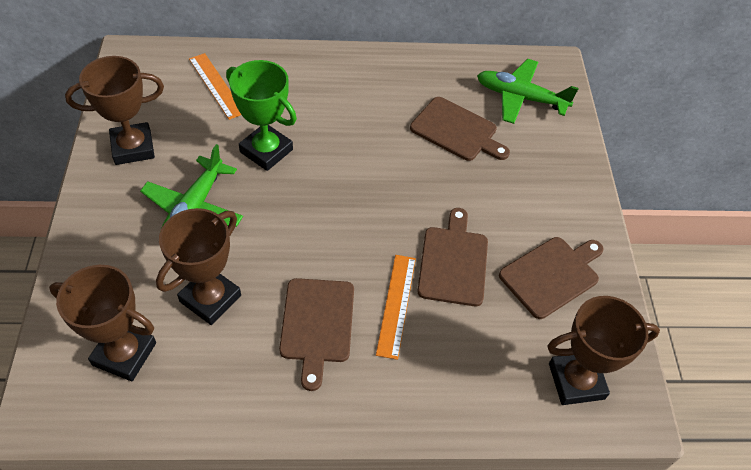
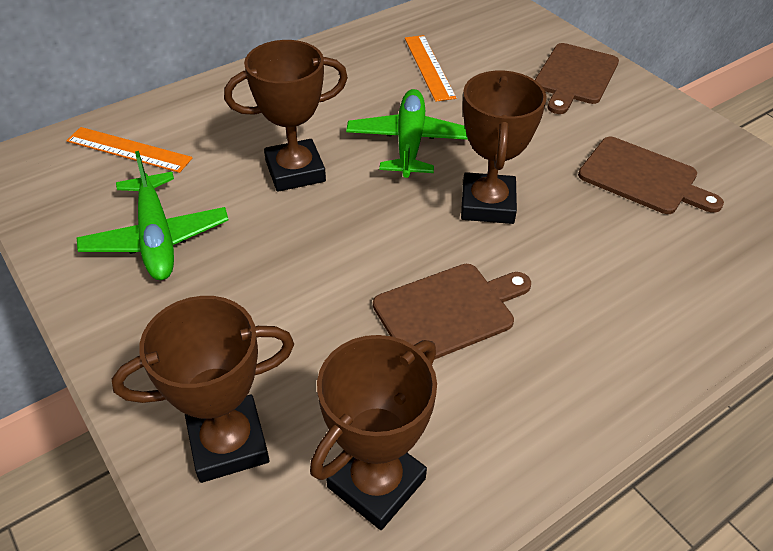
brown cutting board: [279,278,354,391] [410,97,510,161] [418,208,488,306] [499,237,604,319] = 4 -> [373,264,531,360] [535,43,619,114] [578,137,724,214] = 3
green trophy: [226,60,297,171] = 1 -> none = 0

